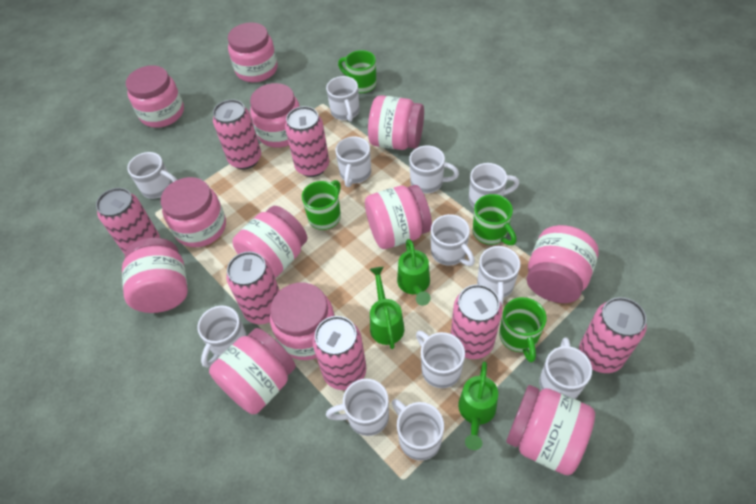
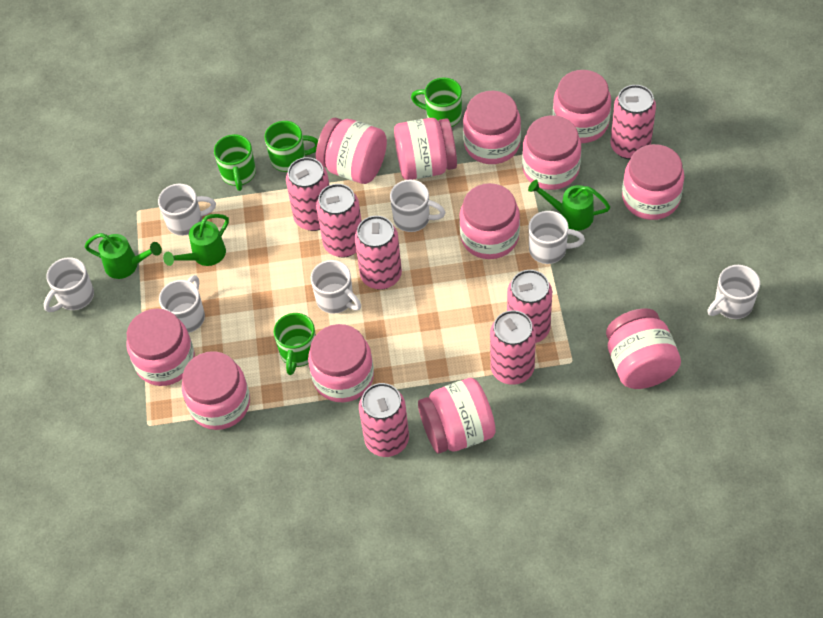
white mug: [127,152,177,199] [198,306,247,368] [326,76,360,122] [326,379,389,436] [335,136,371,187] [392,399,444,461] [409,145,459,193] [416,331,465,388] [431,214,475,266] [469,163,520,208] [477,246,520,305] [539,337,592,399] = 12 -> [44,257,94,312] [158,184,216,236] [159,275,205,333] [311,260,361,314] [390,180,445,232] [528,211,585,264] [707,265,760,319] = 7

